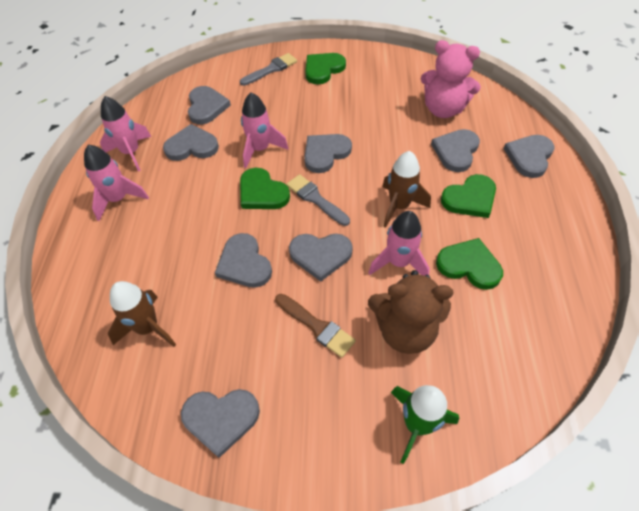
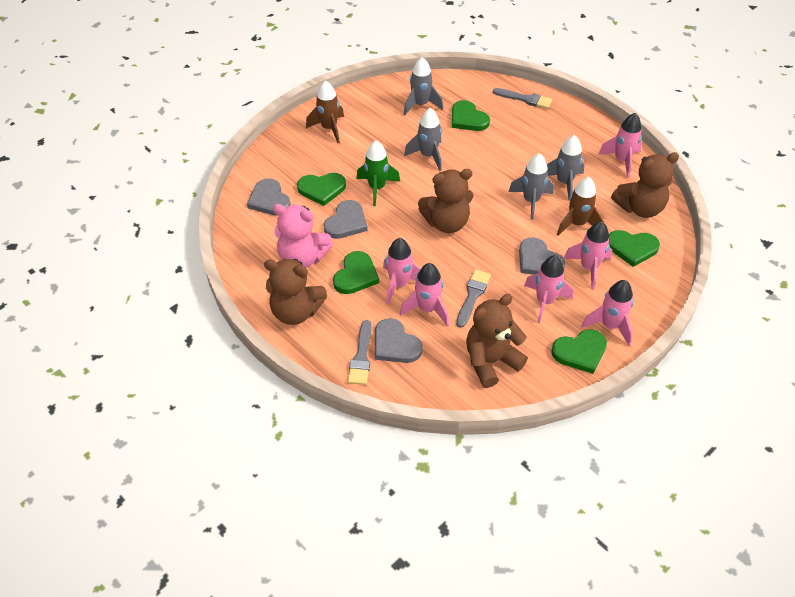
brown brush: [275,294,356,358] = 1 -> none = 0
brown teddy bear: [368,270,453,354] = 1 -> [264,259,327,325] [418,169,474,233] [466,294,528,388] [611,152,679,218] = 4
green heart: [240,168,290,209] [305,53,346,84] [436,238,503,290] [441,174,496,218] = 4 -> [297,173,346,206] [333,251,379,294] [452,100,490,131] [551,329,607,374] [609,230,660,267] = 5
grey brush: [240,53,297,86] [286,174,350,226] = 2 -> [348,320,371,385] [456,269,491,328] [493,88,552,109] = 3
grey heart: [163,124,219,161] [181,389,260,458] [188,86,231,125] [215,233,272,288] [289,234,353,282] [304,134,352,173] [431,129,480,172] [503,135,554,178] = 8 -> [247,178,291,215] [324,200,368,239] [375,318,423,363] [519,237,565,275] = 4
grey rocket: none = 0 -> [404,57,443,115] [404,108,442,171] [508,153,554,220] [547,135,585,201] = 4
pink rocket: [84,145,149,221] [100,96,151,171] [241,92,288,168] [368,211,430,276] = 4 -> [383,238,421,305] [400,263,449,326] [524,255,573,323] [564,221,612,289] [581,280,633,346] [598,113,642,178] = 6

